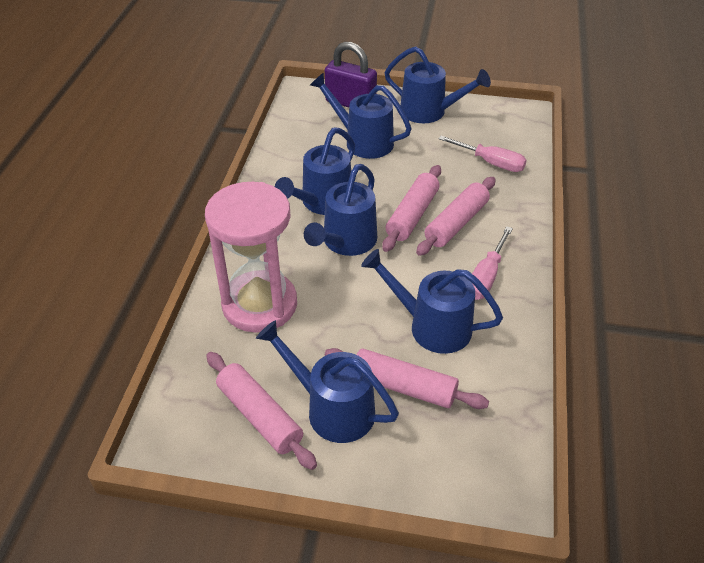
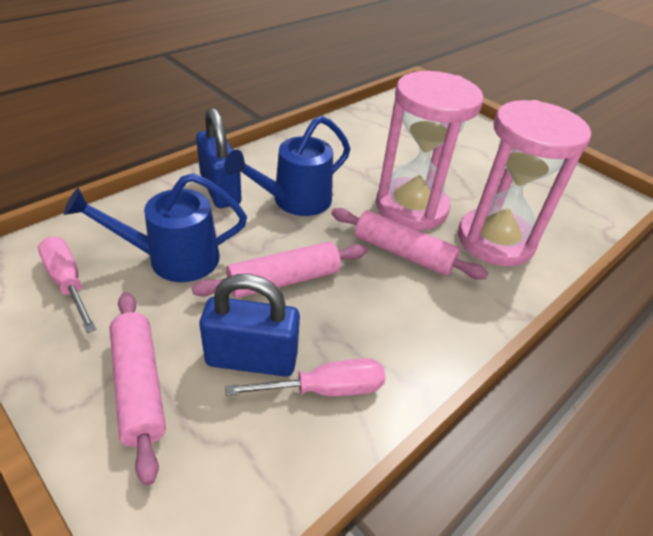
blue padlock: none = 0 -> [196,108,242,208] [199,274,300,377] = 2
blue watering can: [256,320,399,443] [275,128,355,215] [304,164,377,256] [310,72,412,159] [361,249,503,354] [384,46,491,123] = 6 -> [64,173,247,282] [224,116,350,216] = 2
pink hourglass: [205,182,297,333] = 1 -> [376,71,483,230] [458,100,591,266] = 2
pink rolling pin: [206,352,317,470] [325,348,489,409] [382,165,441,252] [416,177,496,256] = 4 -> [109,292,166,485] [192,242,368,298] [331,208,489,280] = 3
purple padlock: [325,42,377,107] = 1 -> none = 0

